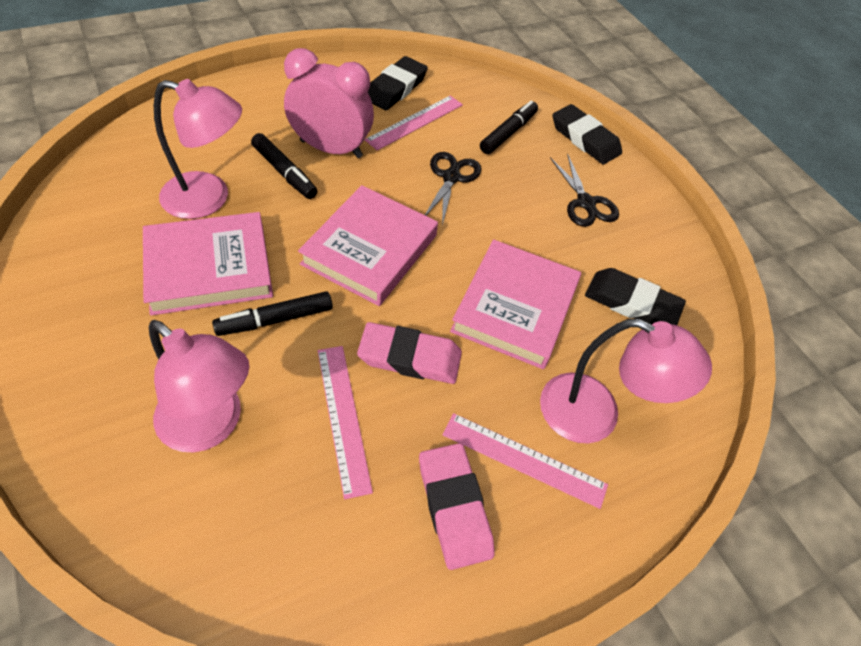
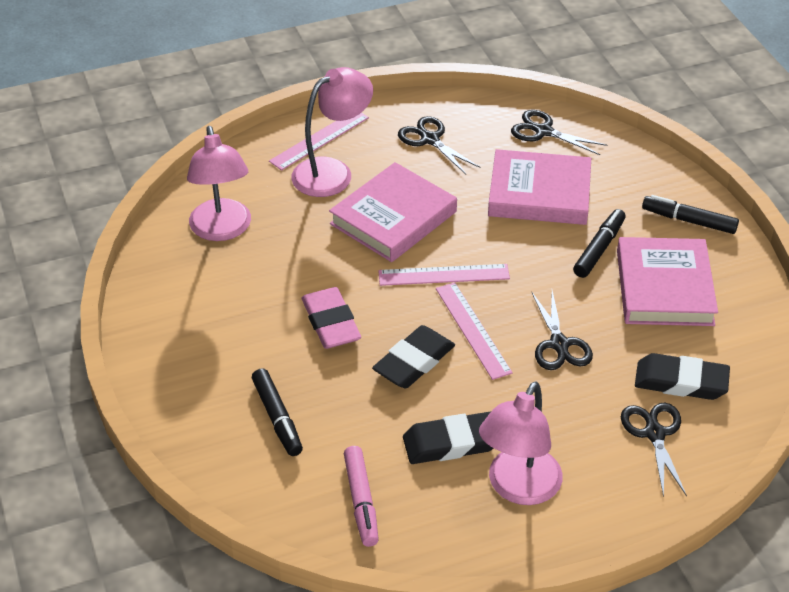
black scissors: [425,152,481,225] [550,154,619,227] = 2 -> [398,116,481,174] [511,110,607,155] [531,290,593,370] [621,403,687,498] = 4
pink clock: [284,48,374,158] = 1 -> none = 0
pink eraser: [357,322,462,384] [419,443,495,570] = 2 -> [302,287,361,349] = 1
pink marker: none = 0 -> [344,446,379,547] = 1

